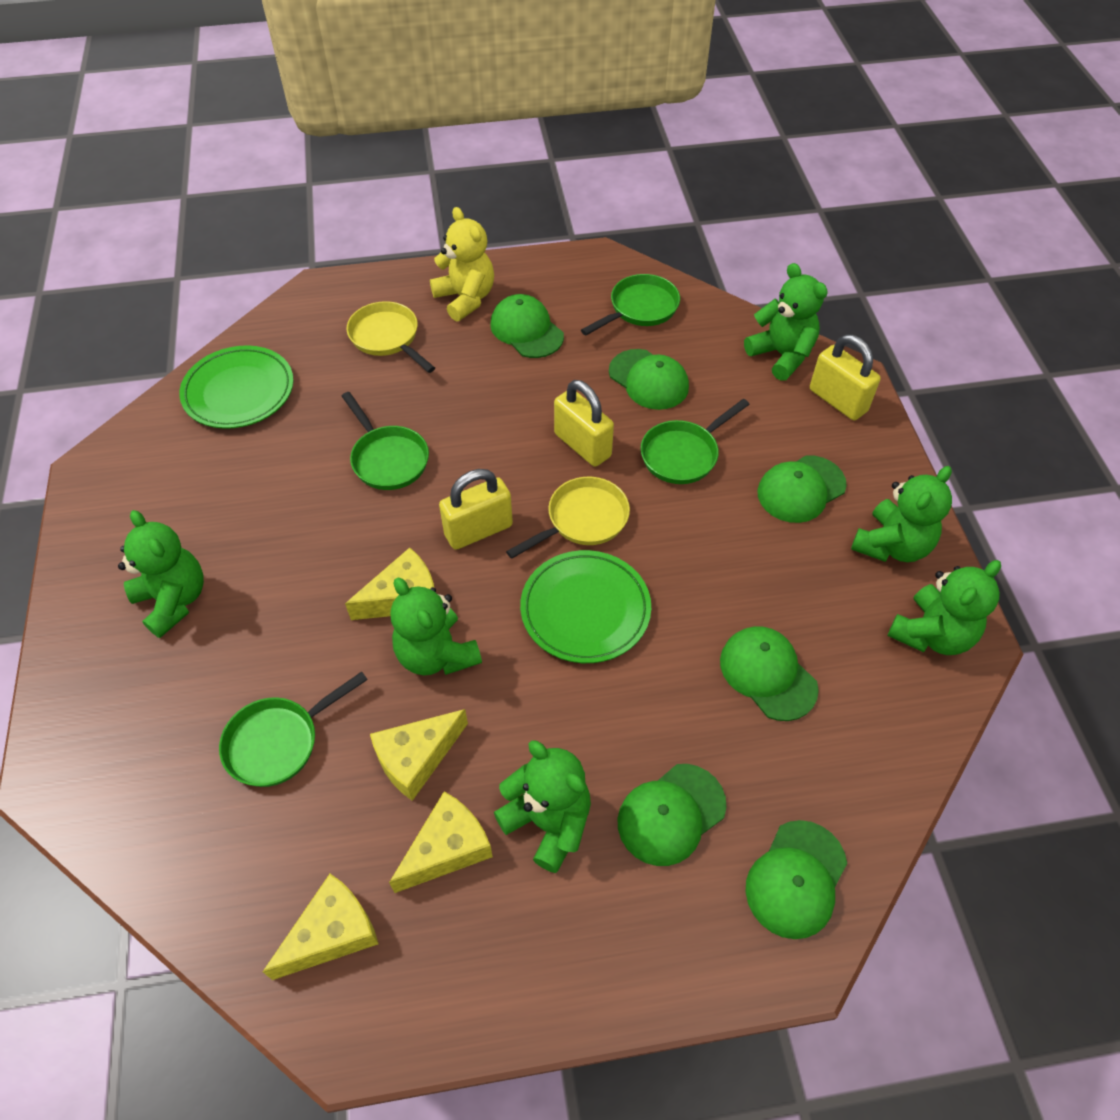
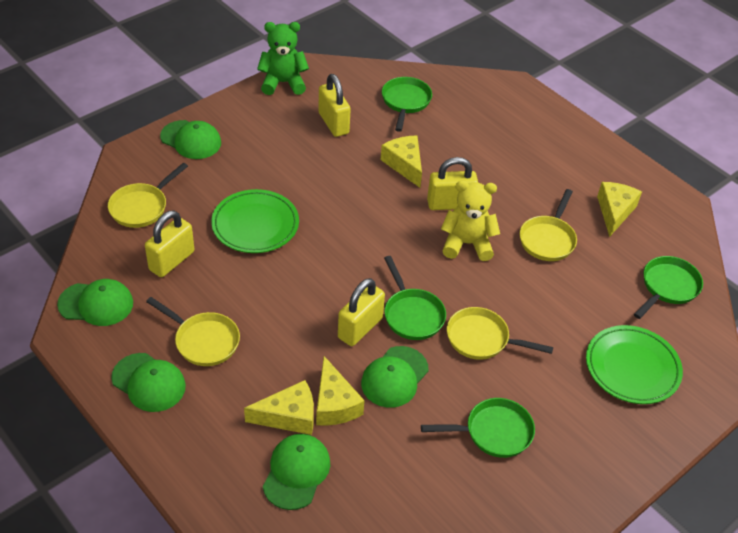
green cap: [490,294,564,358] [609,349,689,410] [617,764,726,866] [720,626,819,721] [746,820,847,939] [757,455,847,523] = 6 -> [57,279,133,326] [111,353,186,412] [160,120,221,159] [263,434,330,510] [361,346,429,408] = 5
green teddy bear: [118,510,204,638] [391,578,482,675] [494,740,591,873] [744,263,828,381] [851,466,952,562] [887,560,1001,655] = 6 -> [257,22,309,95] = 1
yellow padlock: [439,469,513,550] [554,380,614,467] [810,335,881,420] = 3 -> [145,210,194,277] [318,74,351,137] [338,278,385,346] [427,157,478,210] = 4
yellow pan: [347,301,435,373] [506,477,630,559] = 2 -> [108,163,188,228] [146,297,240,366] [447,307,553,360] [520,189,577,261] = 4

